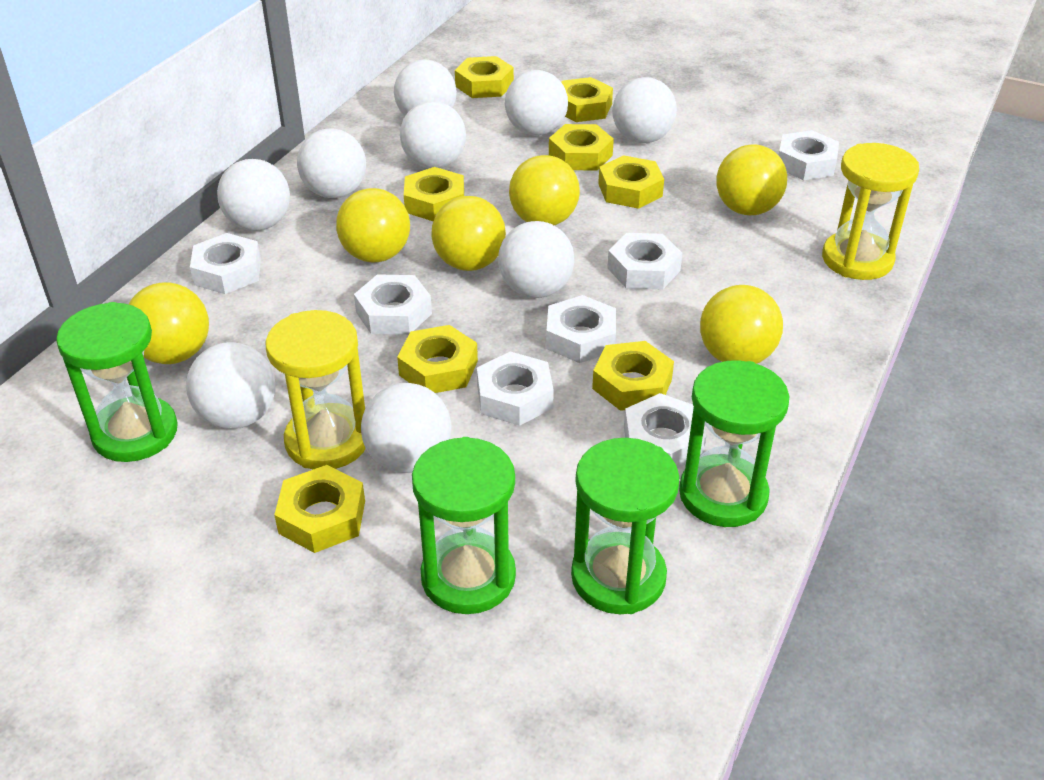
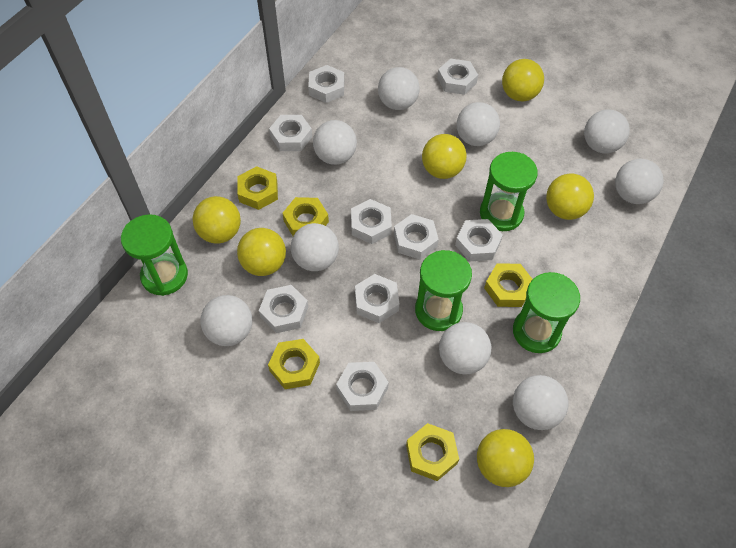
white nut: [190,233,261,294] [354,274,432,335] [477,351,554,426] [546,295,616,363] [607,233,682,289] [624,393,706,468] [779,130,839,180] = 7 -> [259,285,308,333] [269,115,312,151] [308,65,344,103] [336,362,389,411] [351,199,392,244] [355,274,399,323] [394,214,439,260] [437,59,478,95] [455,219,503,262] = 9
yellow hourglass: [265,310,366,469] [822,143,919,280] = 2 -> none = 0
yellow nut: [274,465,365,553] [397,325,478,393] [404,167,464,221] [455,56,514,98] [549,124,614,171] [561,77,613,122] [592,341,674,411] [598,155,664,209] = 8 -> [237,166,278,210] [268,339,320,389] [282,197,329,236] [406,423,459,481] [484,263,532,307] = 5

